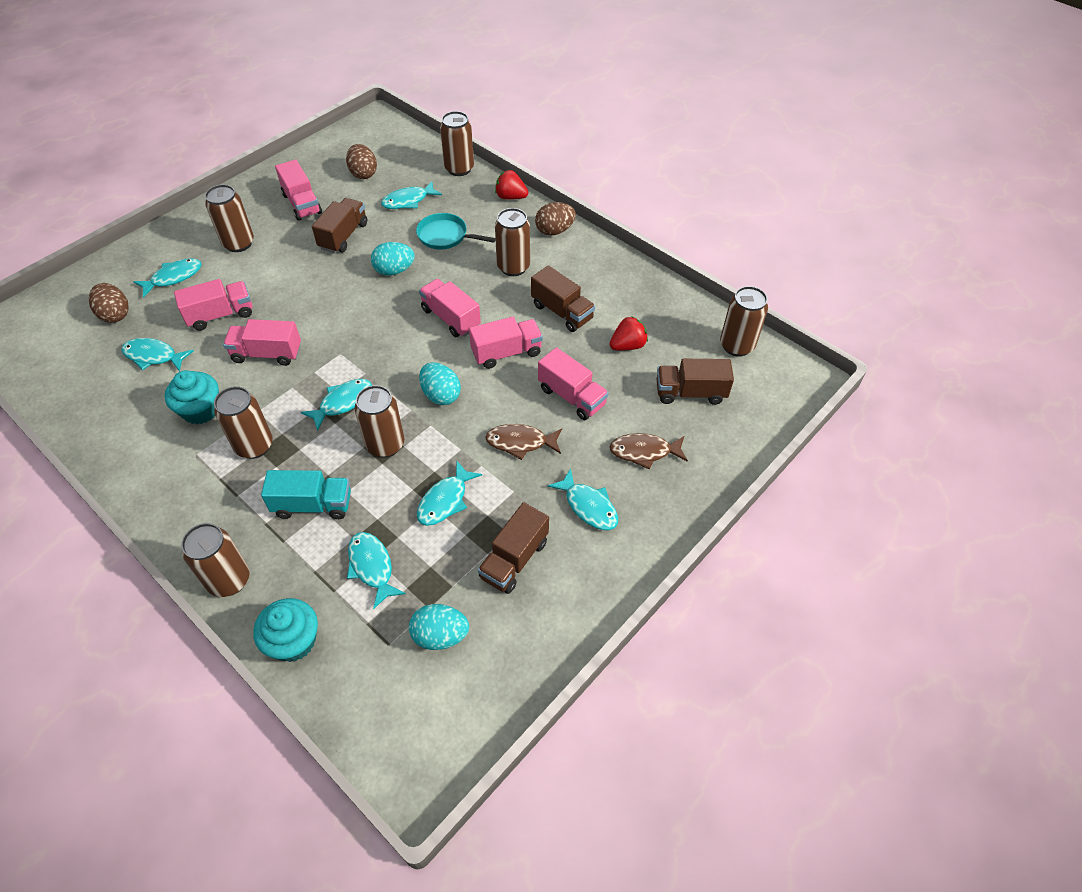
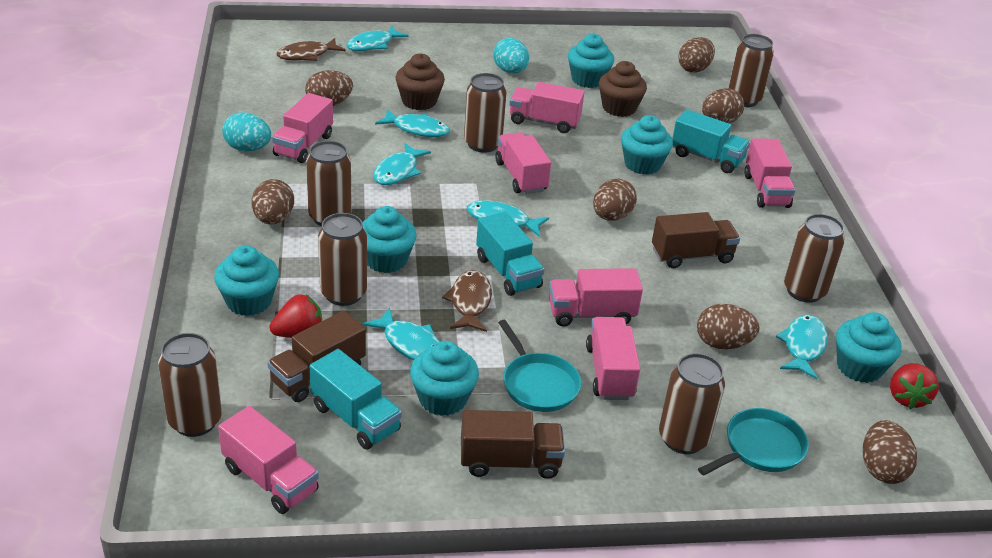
brown cupcake: none = 0 -> [395,53,445,110] [599,61,647,117] = 2
brown egg: [89,283,129,323] [346,144,377,179] [535,202,576,236] = 3 -> [252,179,294,224] [305,70,353,106] [593,179,637,221] [678,37,715,73] [697,304,760,349] [702,88,744,123] [863,420,917,484] = 7
brown truck: [312,198,367,253] [478,502,549,594] [531,265,595,332] [657,359,734,405] = 4 -> [267,311,366,402] [461,410,565,479] [652,212,740,268] = 3
pink truck: [174,279,252,331] [223,319,301,366] [275,159,322,221] [419,279,481,337] [469,317,543,369] [538,347,609,420] = 6 -> [218,406,319,514] [272,93,333,163] [495,132,551,194] [509,82,584,133] [549,268,643,327] [586,317,640,400] [744,138,795,208] = 7
turquoise cupcake: [164,370,219,424] [253,598,318,662] = 2 -> [214,245,279,316] [363,206,417,273] [410,341,479,416] [568,34,614,88] [621,115,673,175] [836,312,901,383] = 6
turquoise egg: [371,242,415,276] [409,604,469,650] [419,362,461,405] = 3 -> [222,112,271,151] [493,38,529,73] = 2
turquoise fish: [121,338,194,371] [133,258,202,297] [301,379,372,431] [347,532,406,609] [381,181,442,209] [417,461,482,526] [548,468,618,530] = 7 -> [346,26,408,51] [362,307,440,360] [373,143,431,185] [375,109,450,137] [467,200,549,236] [776,315,828,379] = 6
turquoise pan: [416,213,496,250] = 1 -> [498,320,581,412] [698,408,809,476] = 2
turquoise truck: [261,470,351,519] = 1 -> [309,349,402,450] [476,212,544,296] [672,109,750,173] = 3

